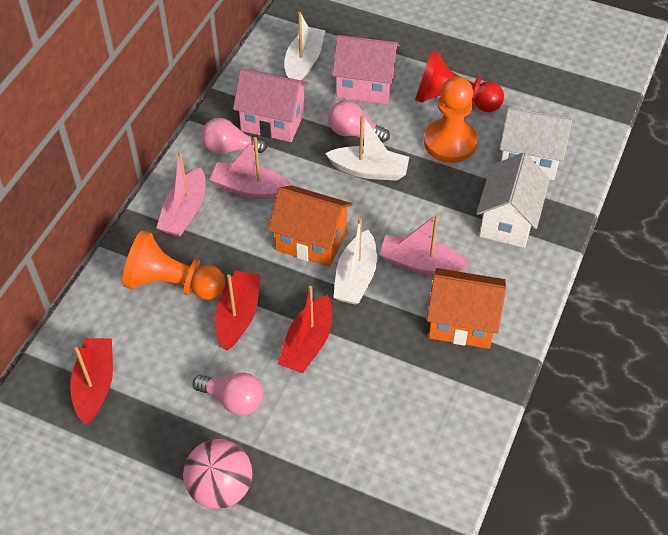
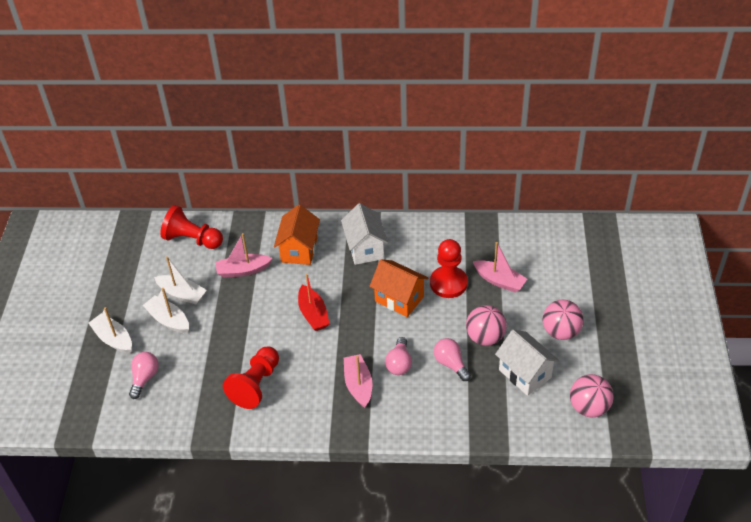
orange pawn: [122,230,225,300] [424,76,478,163] = 2 -> none = 0
pink ball: [183,439,252,509] = 1 -> [466,305,507,346] [543,300,583,340] [570,374,614,418] = 3
pink house: [233,68,309,142] [332,35,400,104] = 2 -> none = 0
red boat: [70,338,113,424] [215,271,260,351] [278,286,332,373] = 3 -> [298,274,330,331] = 1
red pawn: [415,50,504,112] = 1 -> [160,205,223,249] [223,346,279,409] [430,239,468,298] = 3

